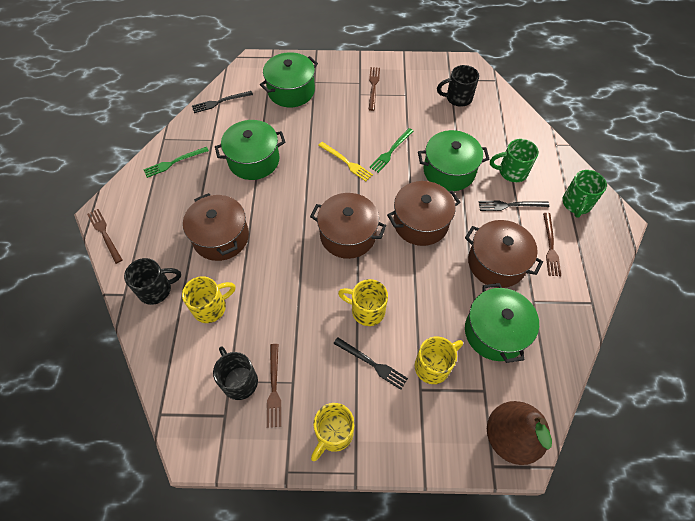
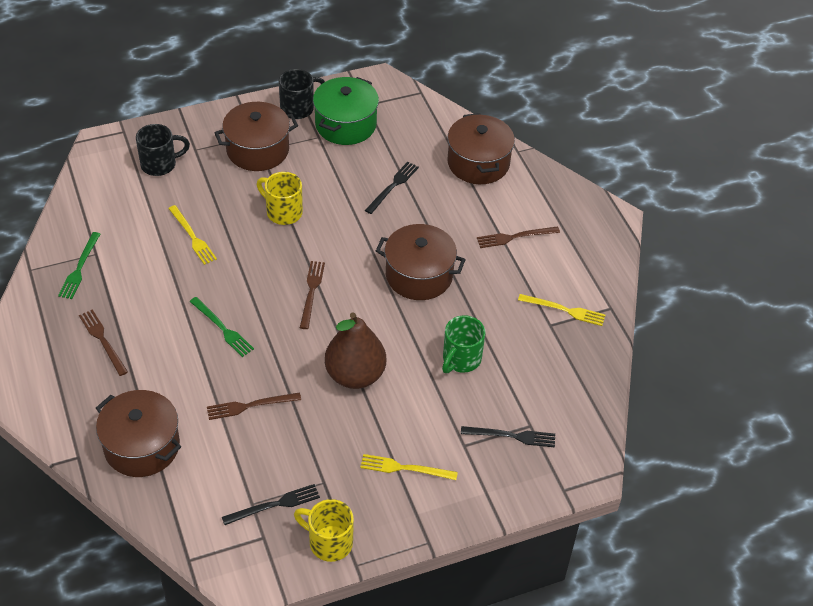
black mug: [124,258,181,305] [213,346,258,400] [437,65,479,107] = 3 -> [136,124,190,176] [279,69,325,119] = 2
green mug: [490,139,539,182] [562,170,607,218] = 2 -> [442,315,485,373] = 1
green pot: [215,120,285,180] [260,52,318,107] [418,130,489,191] [465,283,539,363] = 4 -> [313,77,379,145] = 1
yellow fork: [318,142,373,181] = 1 -> [168,205,217,265] [360,454,458,480] [518,294,605,326] = 3
yellow mug: [182,276,236,323] [311,403,354,461] [338,279,388,326] [415,337,463,384] = 4 -> [257,172,303,225] [294,499,354,562] = 2

